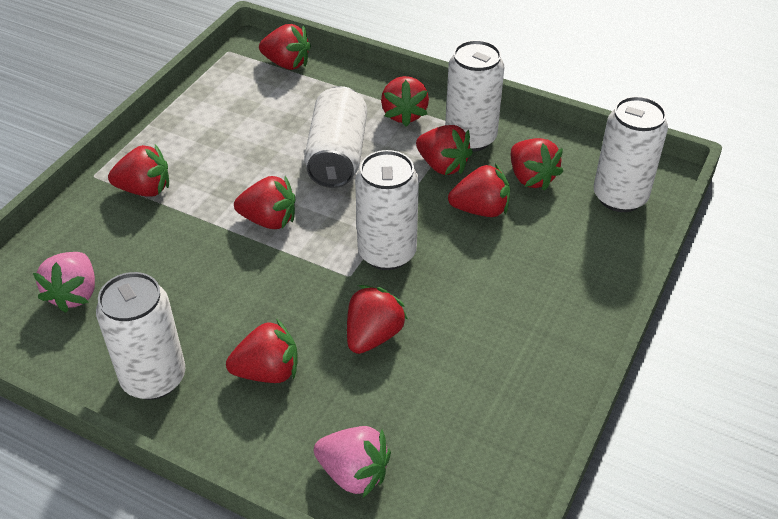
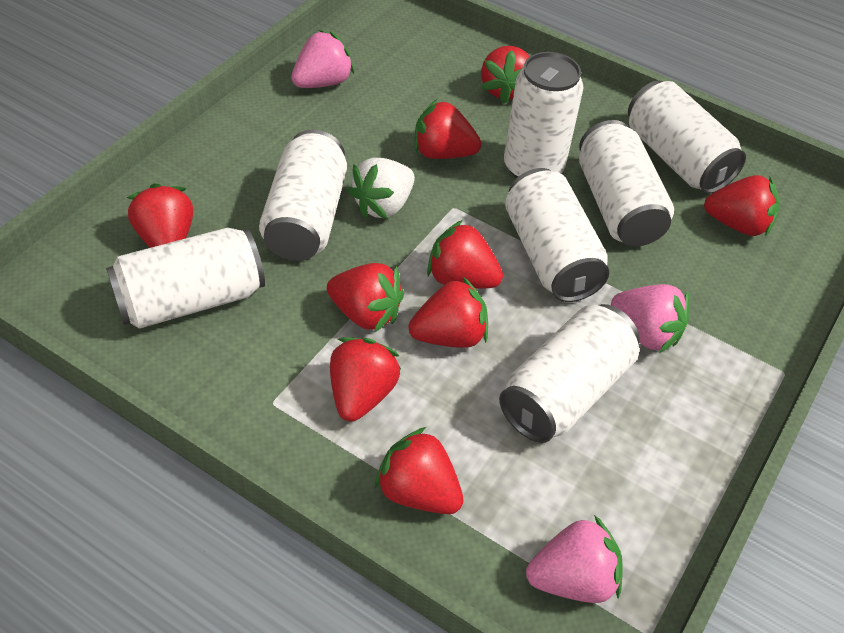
pink strawberry: [33,252,95,313] [314,426,391,498] = 2 -> [291,30,354,88] [526,515,623,603] [611,284,690,353] = 3
white can: [96,272,186,400] [304,86,367,188] [355,150,419,270] [445,40,504,152] [594,96,668,212] = 5 -> [106,227,265,329] [259,130,347,261] [499,304,640,443] [504,52,584,178] [505,168,609,302] [579,120,674,246] [628,81,746,194] = 7
white strawberry: none = 0 -> [348,158,415,219] = 1

